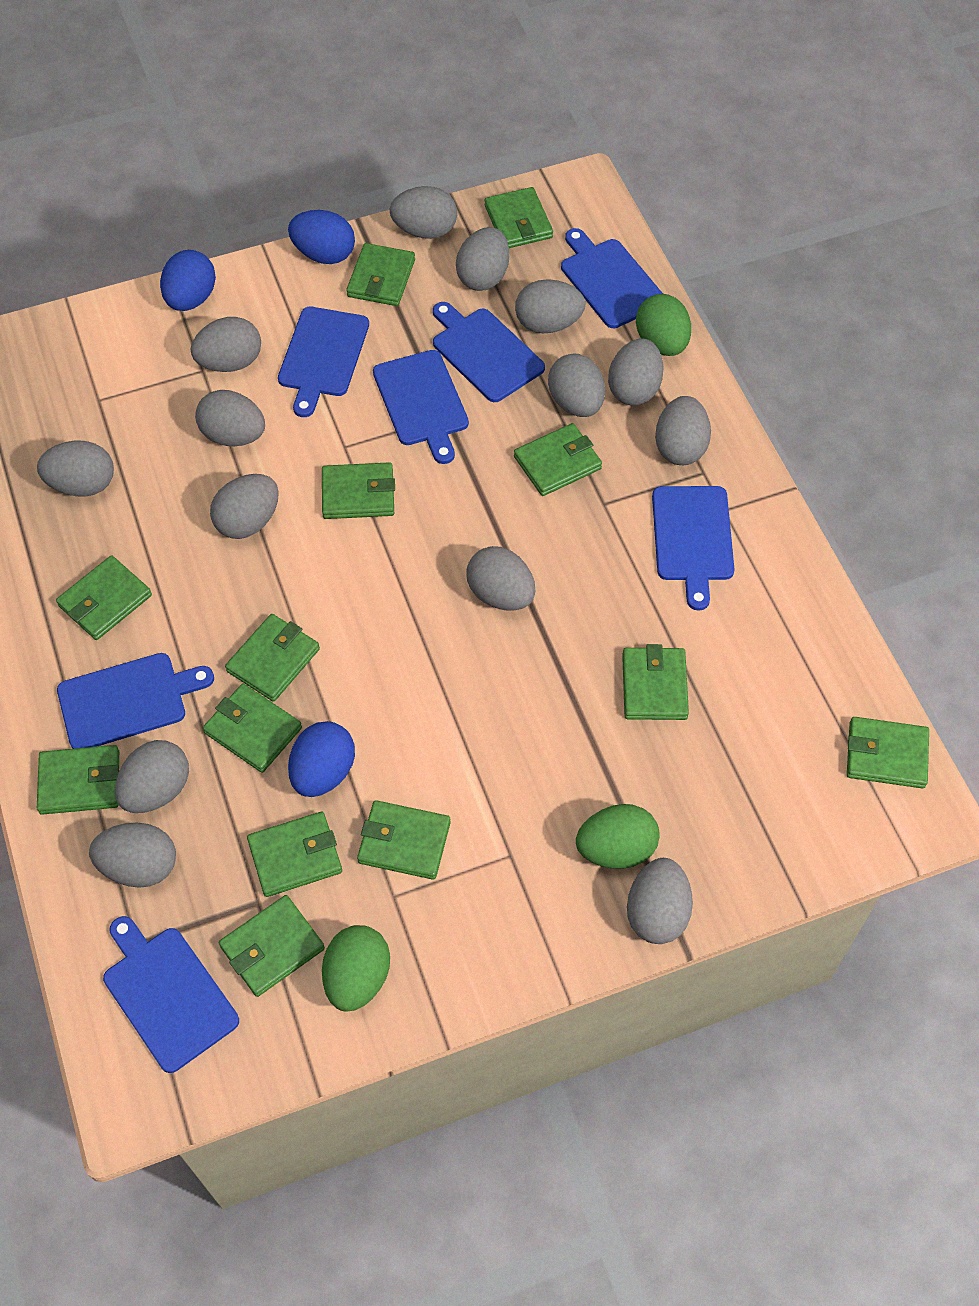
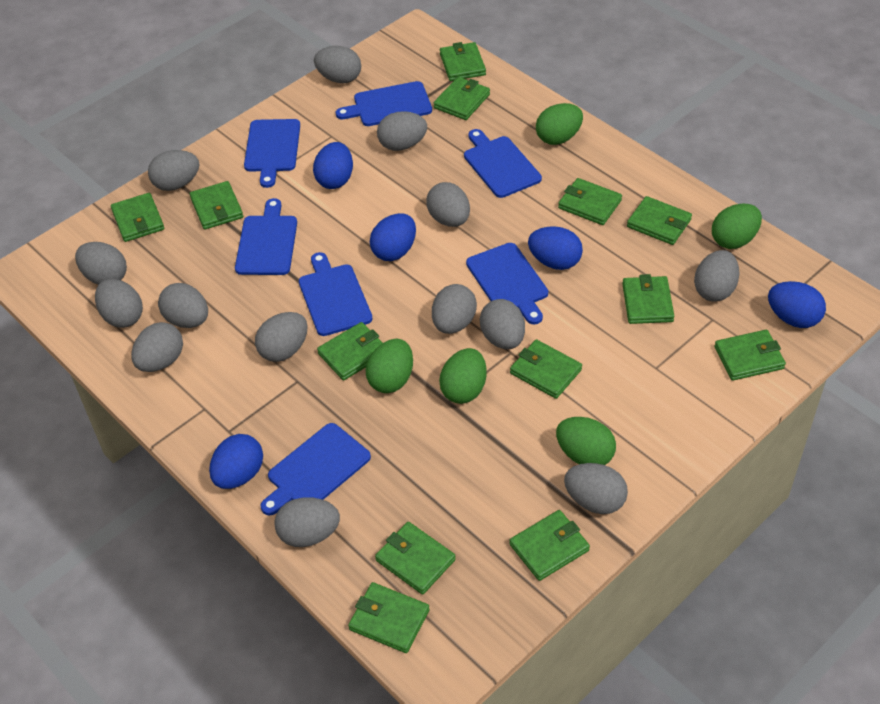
blue egg: [160,250,216,311] [288,210,355,264] [288,721,355,797] = 3 -> [209,434,263,489] [313,142,353,189] [370,213,416,261] [528,226,583,270] [768,281,826,328] = 5
green egg: [322,925,390,1012] [576,804,660,869] [636,294,691,356] = 3 -> [366,339,413,393] [439,348,487,404] [536,103,583,145] [556,417,616,465] [712,204,762,249] = 5

